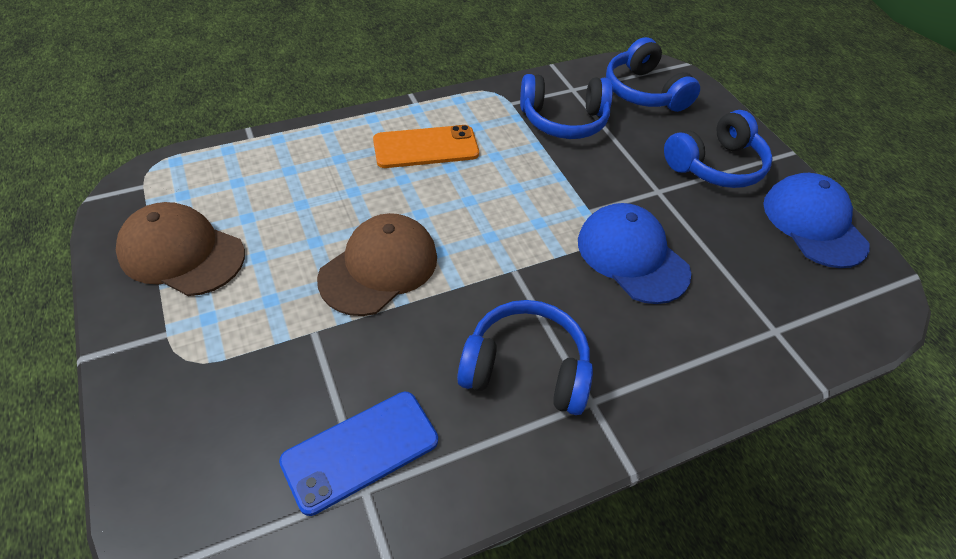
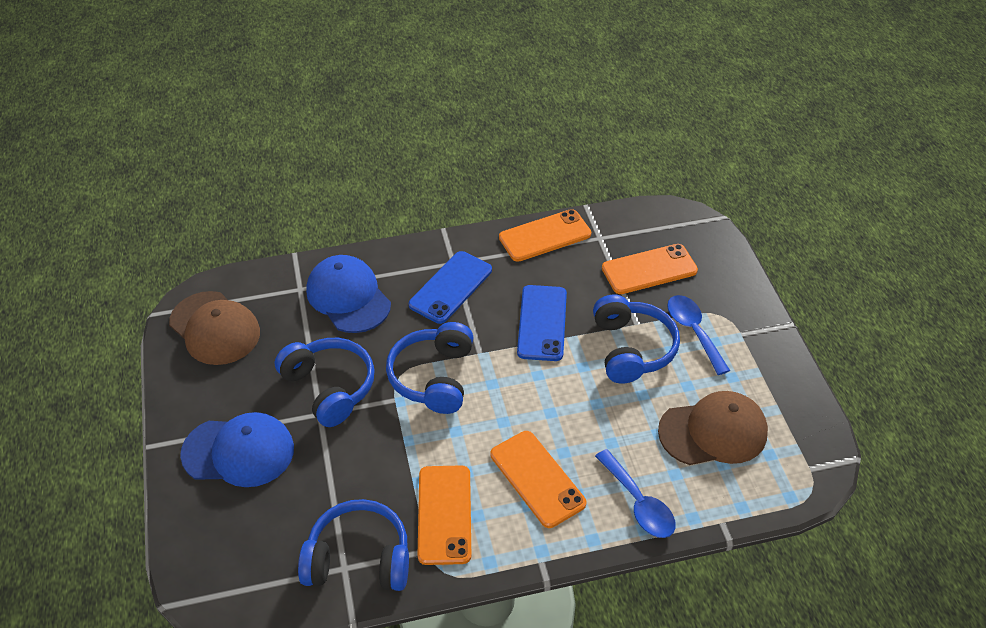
blue phone: [279,392,438,516] = 1 -> [409,251,492,324] [517,285,567,361] = 2
blue spoon: none = 0 -> [595,449,676,538] [667,295,730,375] = 2
orange phone: [373,125,479,168] = 1 -> [418,465,471,565] [491,431,586,528] [499,209,591,262] [602,244,698,294] = 4

